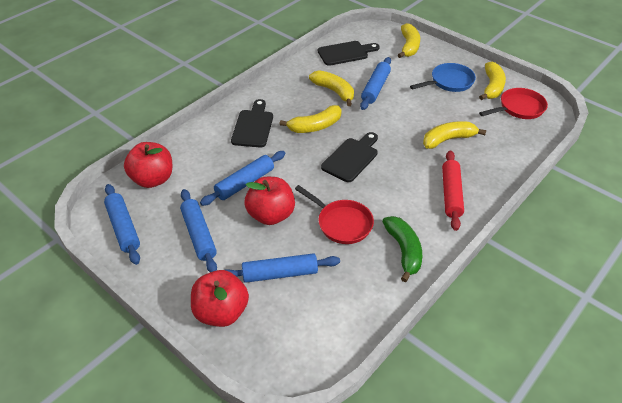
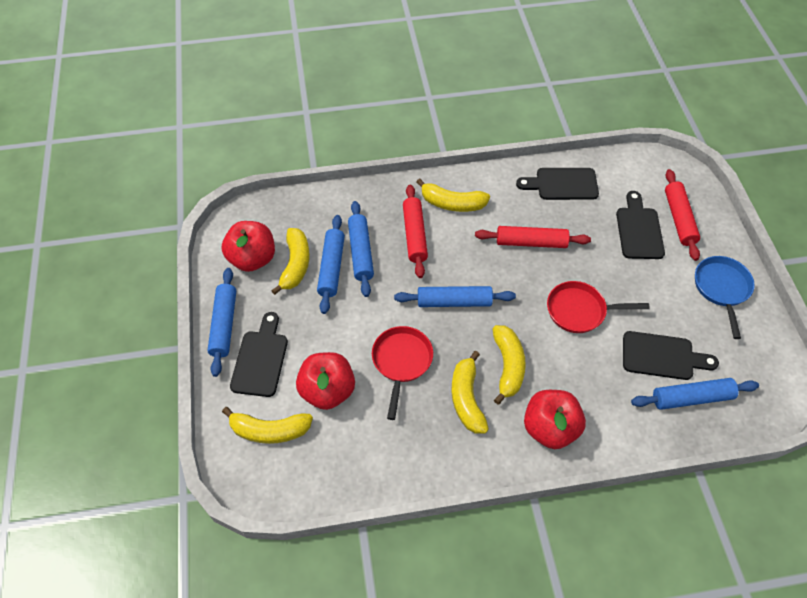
black cutting board: [231,99,273,147] [318,41,380,66] [321,132,378,182] = 3 -> [230,312,288,397] [516,168,599,200] [616,191,665,259] [623,331,719,380] = 4
green banana: [382,216,422,282] = 1 -> none = 0
red rolling pin: [442,150,464,231] = 1 -> [403,185,428,278] [475,226,591,248] [665,169,700,261] = 3

